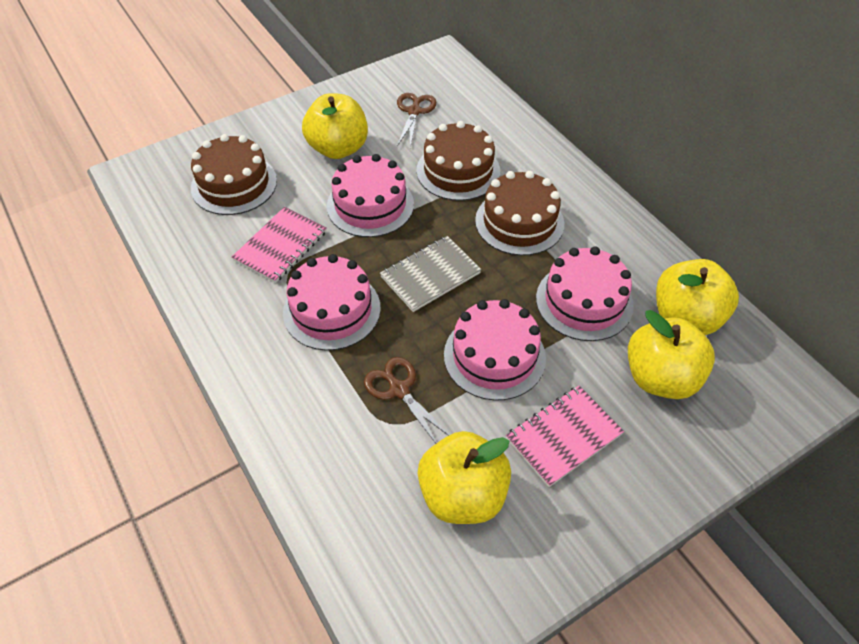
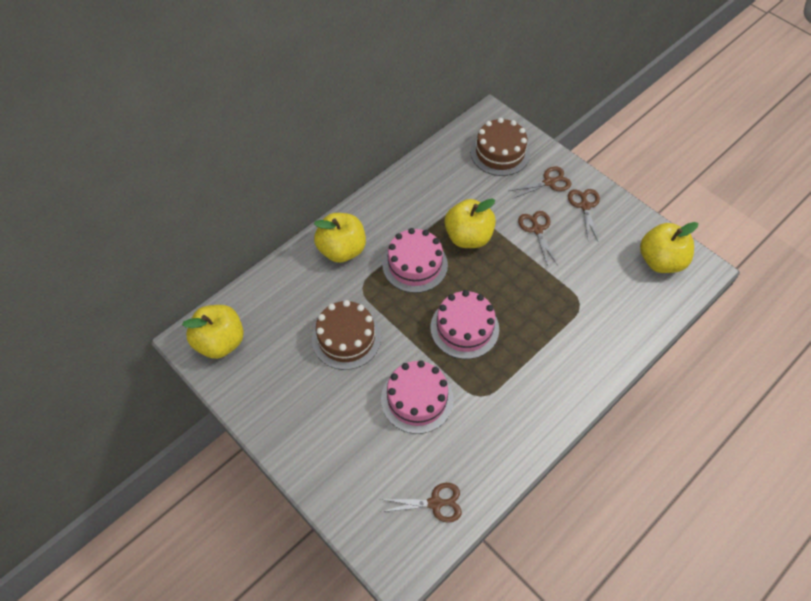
brown cake: [191,134,277,215] [416,121,500,201] [475,171,564,256] = 3 -> [312,300,381,370] [470,118,530,176] = 2
brown scissors: [364,357,449,443] [397,93,436,148] = 2 -> [380,483,462,523] [509,167,572,199] [518,211,557,266] [568,189,600,241] = 4
grey notebook: [380,236,481,312] = 1 -> none = 0
pink cake: [283,254,381,351] [327,154,414,237] [444,299,546,401] [536,246,634,341] = 4 -> [381,360,454,434] [382,228,448,293] [430,290,499,359] = 3
pink notebook: [232,207,327,283] [506,386,624,487] = 2 -> none = 0

